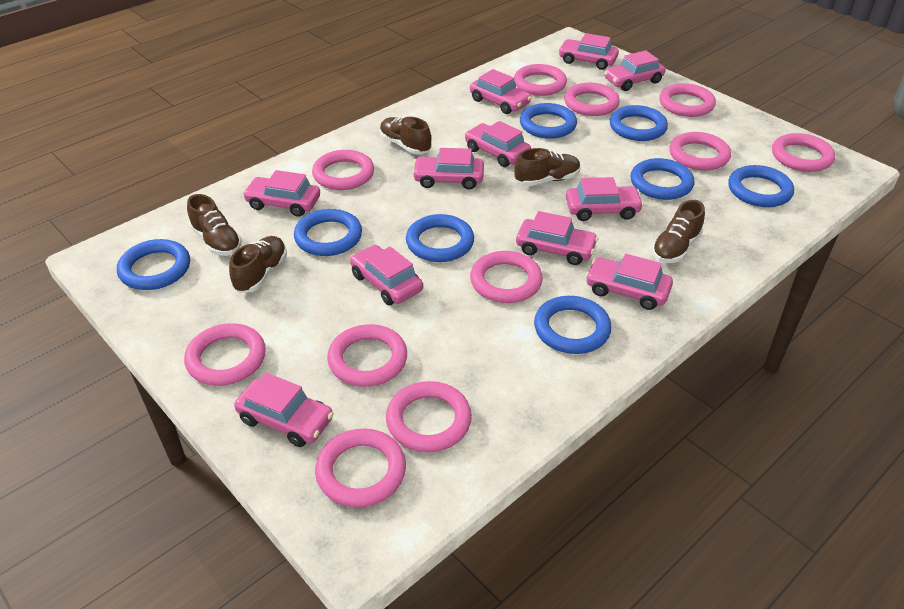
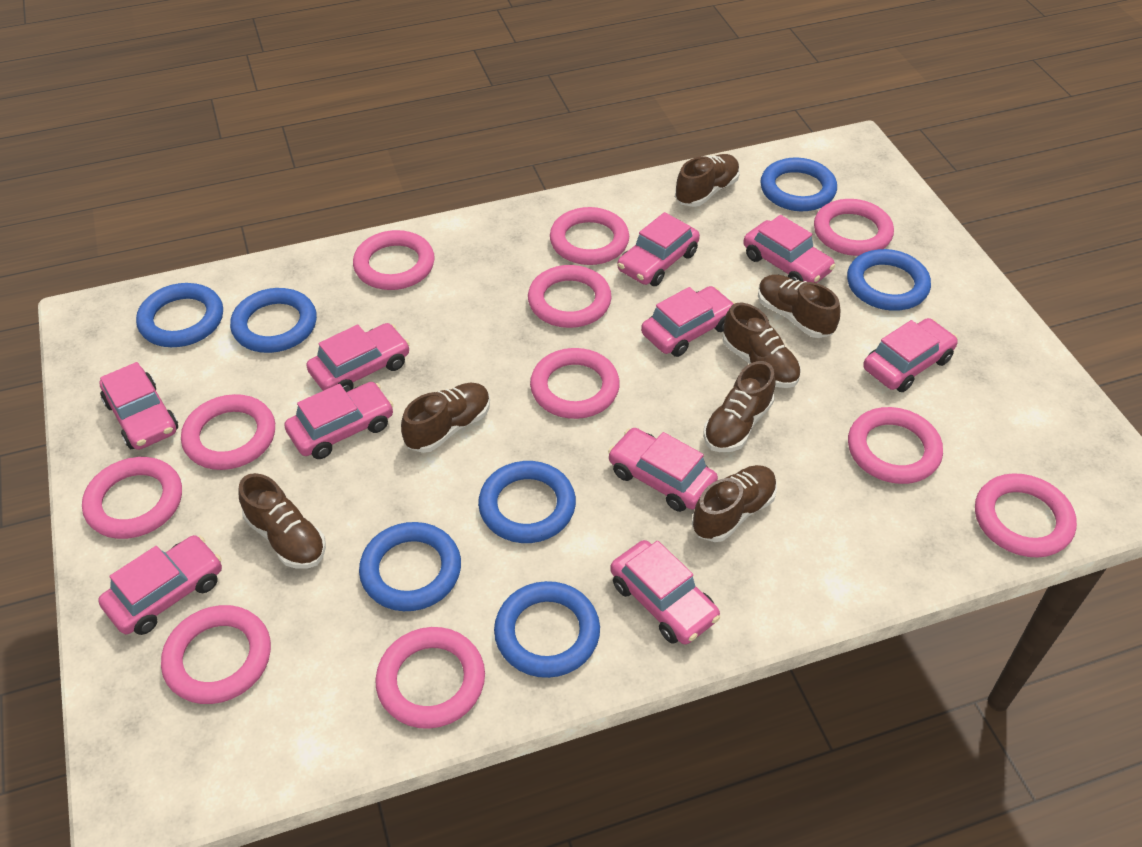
blue ring: [117,239,190,290] [294,209,362,256] [406,214,474,262] [520,103,577,139] [534,296,612,354] [610,105,668,141] [631,158,694,200] [728,165,794,207] = 8 -> [136,283,223,347] [230,288,317,353] [359,522,461,611] [478,461,576,543] [494,581,600,678] [761,158,837,211] [847,249,931,311] = 7
brown shoe: [187,194,242,256] [229,236,287,293] [379,117,431,154] [514,148,580,186] [652,200,705,263] = 5 -> [238,473,326,569] [401,383,490,453] [675,154,740,207] [692,465,777,542] [703,361,775,452] [723,303,801,388] [758,274,840,338] = 7
pink car: [234,373,334,447] [243,170,320,217] [350,245,423,305] [412,148,484,190] [465,121,531,167] [470,69,531,114] [516,211,598,265] [558,33,619,70] [566,177,644,221] [586,254,673,310] [604,50,665,91] = 11 -> [98,535,222,635] [99,362,178,450] [284,382,394,459] [306,323,410,392] [608,428,718,512] [610,540,720,644] [617,212,700,286] [641,286,735,357] [743,215,835,283] [863,318,958,392] = 10

